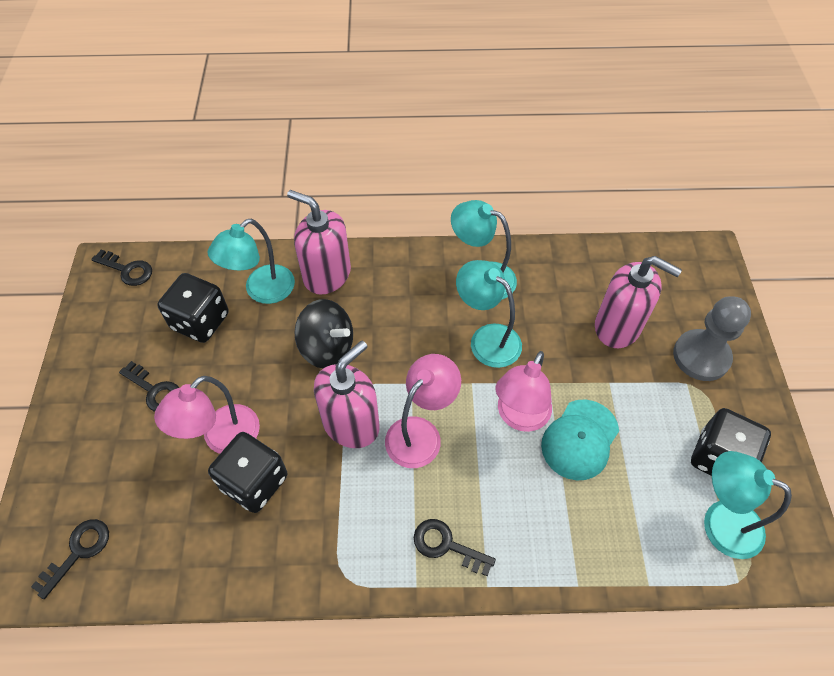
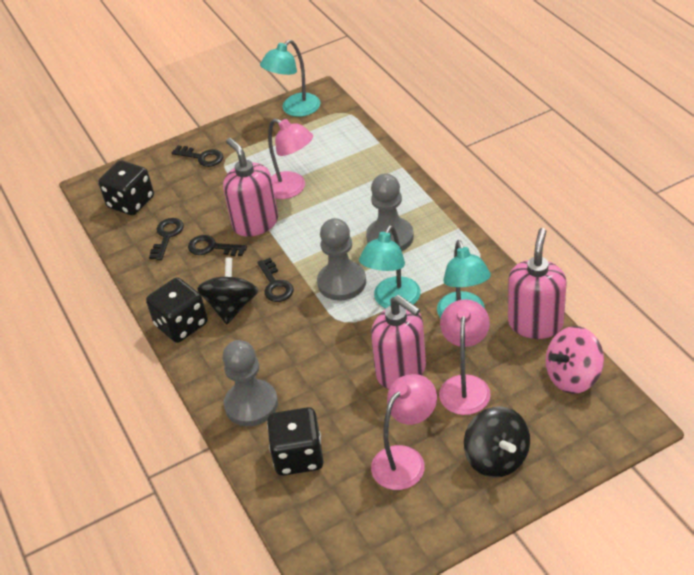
black spinning top: [295,299,353,368] = 1 -> [197,258,259,324] [464,406,530,478] = 2
grey pawn: [673,296,751,381] = 1 -> [223,340,278,427] [317,218,366,300] [366,174,414,251] = 3
pink spinning top: none = 0 -> [545,326,604,394] = 1
turquoise cap: [541,399,619,480] = 1 -> none = 0
turquoise lamp: [208,219,295,304] [451,200,517,299] [456,260,522,368] [704,451,792,559] = 4 -> [260,40,320,117] [359,225,420,309] [437,240,491,318] = 3

